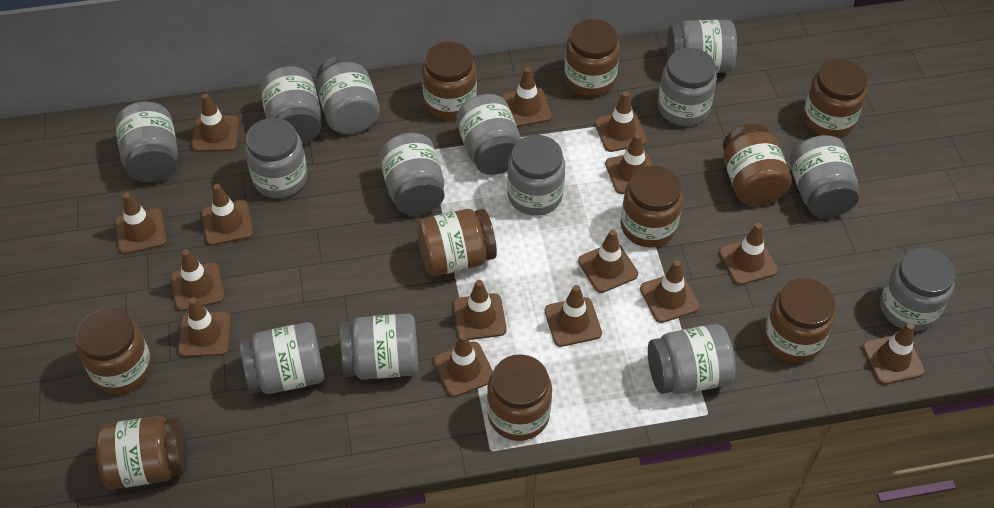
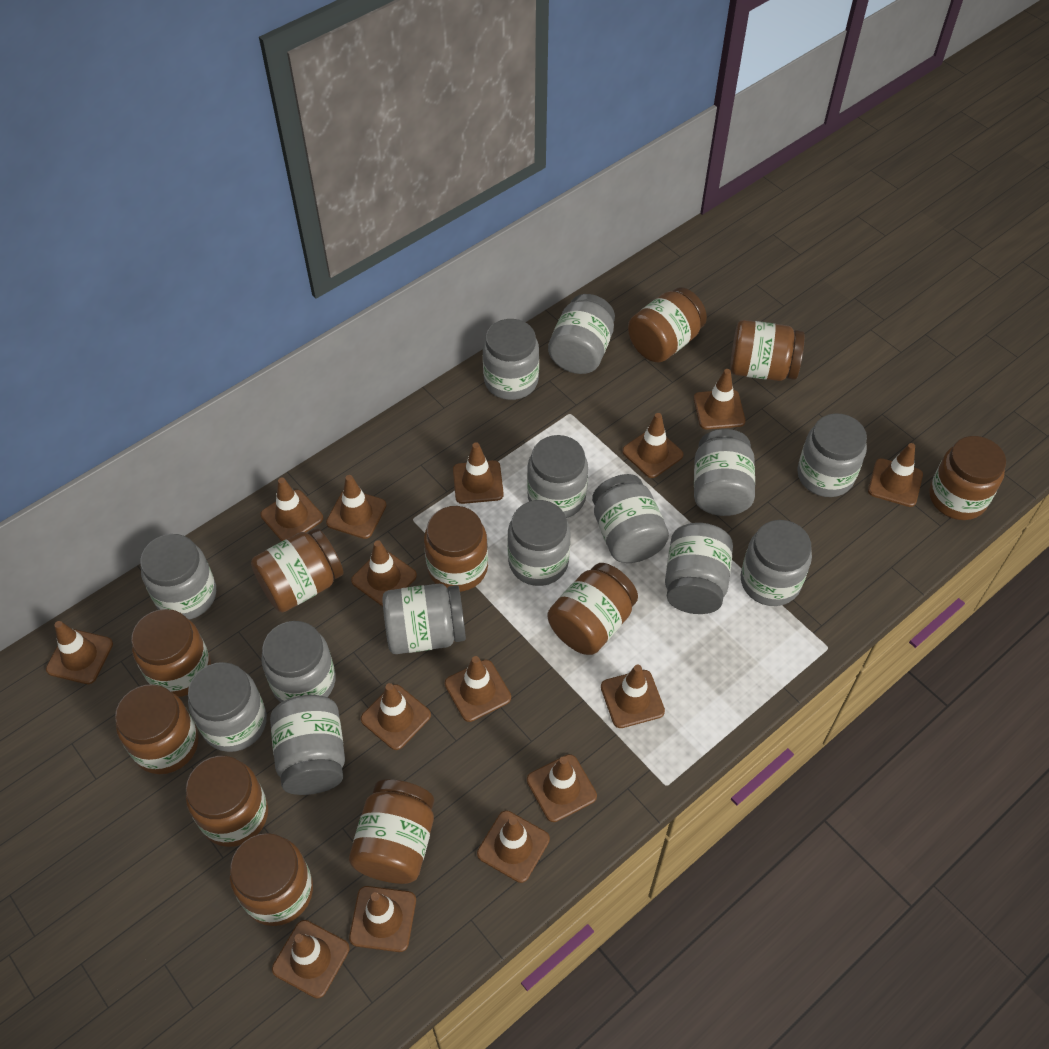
brown jar: [76,308,152,394] [96,416,187,489] [417,209,497,276] [422,42,477,120] [487,354,552,441] [564,19,620,97] [621,166,683,248] [723,124,792,206] [764,278,835,363] [803,59,867,138] = 10 -> [115,684,199,774] [131,609,211,697] [186,756,268,847] [230,833,313,926] [251,528,343,612] [349,779,434,884] [424,506,488,592] [548,563,638,655] [628,287,707,363] [730,320,805,381] [929,436,1006,520] = 11

